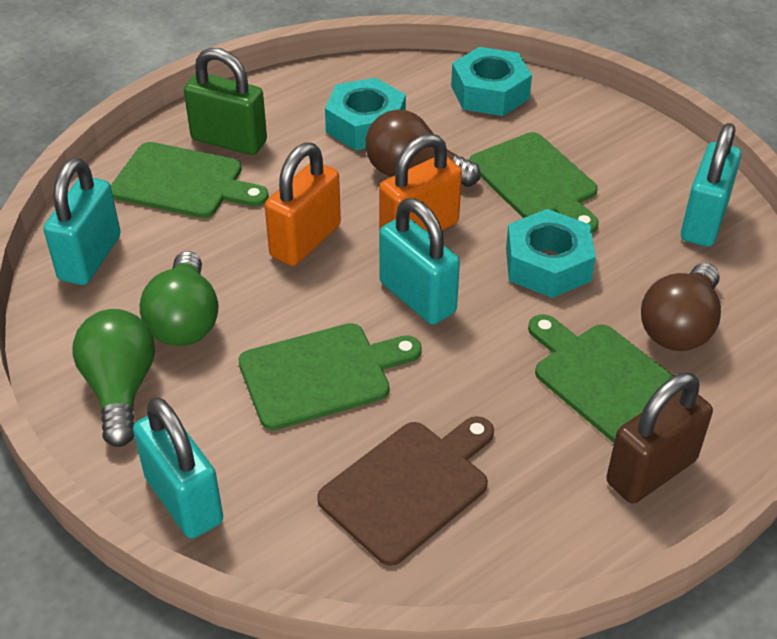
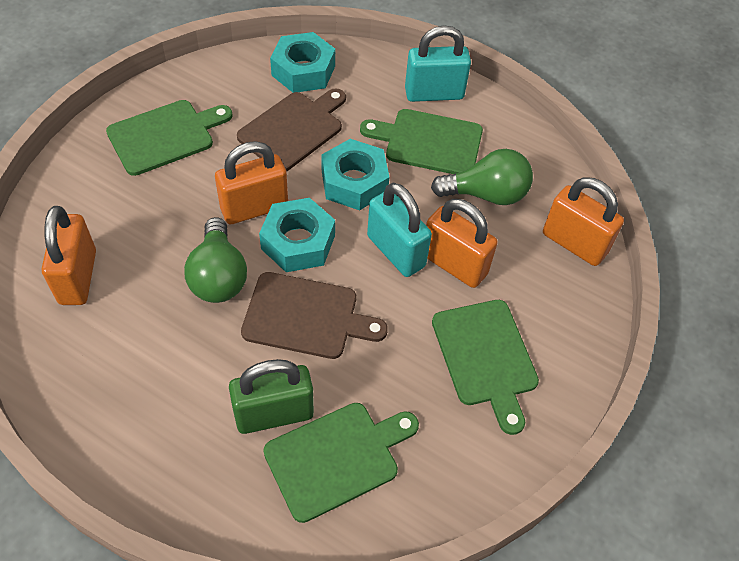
brown cutting board: [317,416,494,566] = 1 -> [237,88,346,172] [241,272,388,359] = 2
brown light bulb: [365,110,480,187] [641,263,721,351] = 2 -> none = 0
brown padlock: [606,373,713,504] = 1 -> none = 0
orange padlock: [265,142,341,266] [379,134,462,232] = 2 -> [42,206,96,305] [215,141,288,224] [426,199,498,288] [543,177,624,266] = 4
turquoise padlock: [43,158,121,285] [133,397,223,539] [379,198,460,325] [681,123,742,247] = 4 -> [367,183,432,277] [405,25,471,102] = 2

